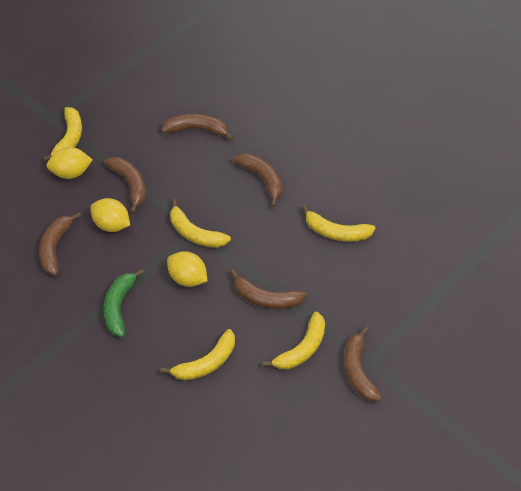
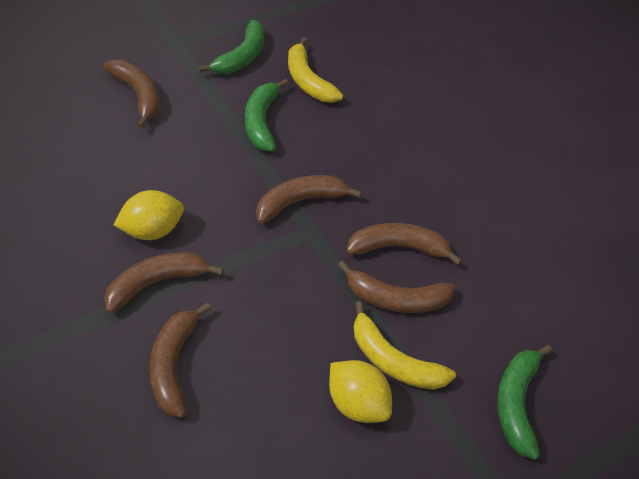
green banana: [103,269,144,337] = 1 -> [198,20,264,74] [245,79,289,151] [497,345,552,460] = 3
yellow banana: [43,107,82,162] [161,329,235,381] [170,199,231,248] [262,312,325,369] [301,205,376,242] = 5 -> [288,37,343,103] [354,301,456,390] = 2
yellow lemon: [47,147,93,179] [90,198,130,232] [167,251,208,287] = 3 -> [113,190,184,240] [329,360,392,423] = 2

